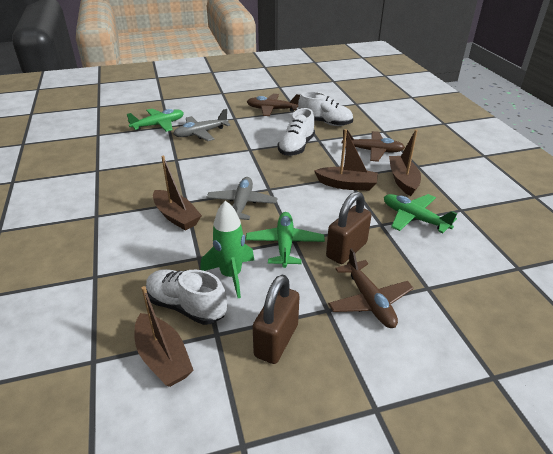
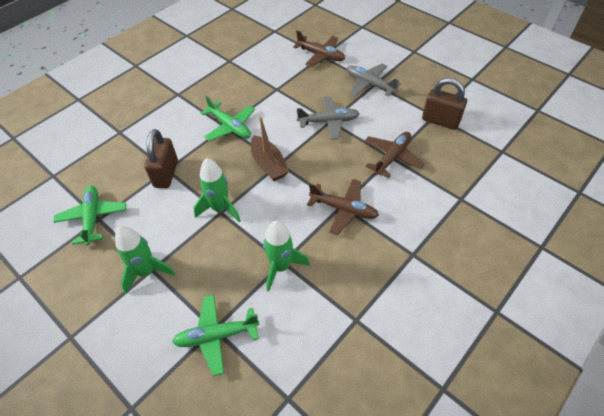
brown boat: [135,286,194,387] [153,156,202,231] [314,129,378,191] [389,130,421,196] = 4 -> [251,116,289,181] = 1
green rocket: [200,201,254,298] = 1 -> [115,226,175,294] [194,158,241,222] [263,220,310,291] = 3
white shoe: [146,269,227,325] [278,108,315,156] [298,91,353,126] = 3 -> none = 0

